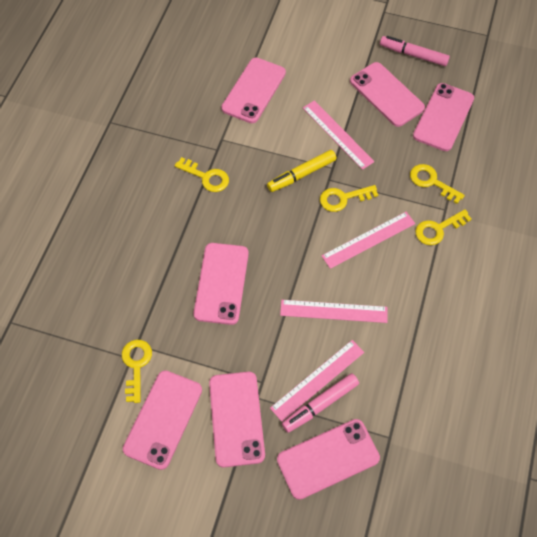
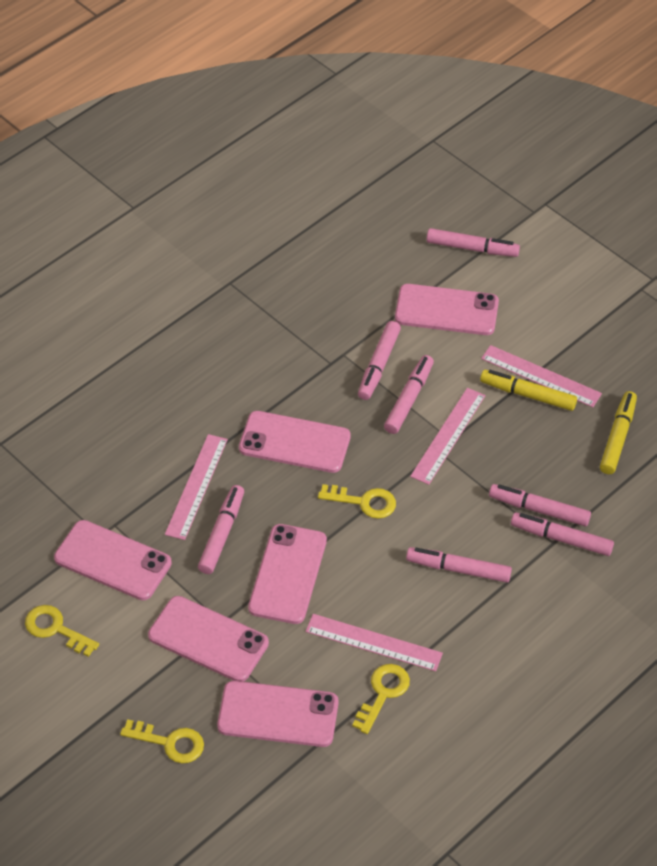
pink marker: [282,373,359,433] [380,36,450,66] = 2 -> [198,485,244,574] [358,321,401,400] [384,355,434,434] [406,547,512,583] [427,228,520,257] [489,484,591,526] [511,513,614,556] = 7
pink phone: [123,370,202,470] [194,243,249,325] [209,372,265,467] [221,58,286,123] [277,419,380,500] [350,62,425,127] [413,83,474,151] = 7 -> [54,520,172,600] [148,596,269,681] [217,681,339,747] [239,411,351,473] [248,524,327,624] [395,284,499,335] = 6
yellow key: [122,340,152,403] [175,157,229,192] [320,185,378,212] [410,164,465,204] [415,209,471,245] = 5 -> [25,605,99,657] [120,719,204,763] [318,484,396,519] [352,664,410,734] = 4
yellow marker: [267,150,336,192] = 1 -> [480,370,577,411] [600,391,637,474] = 2

